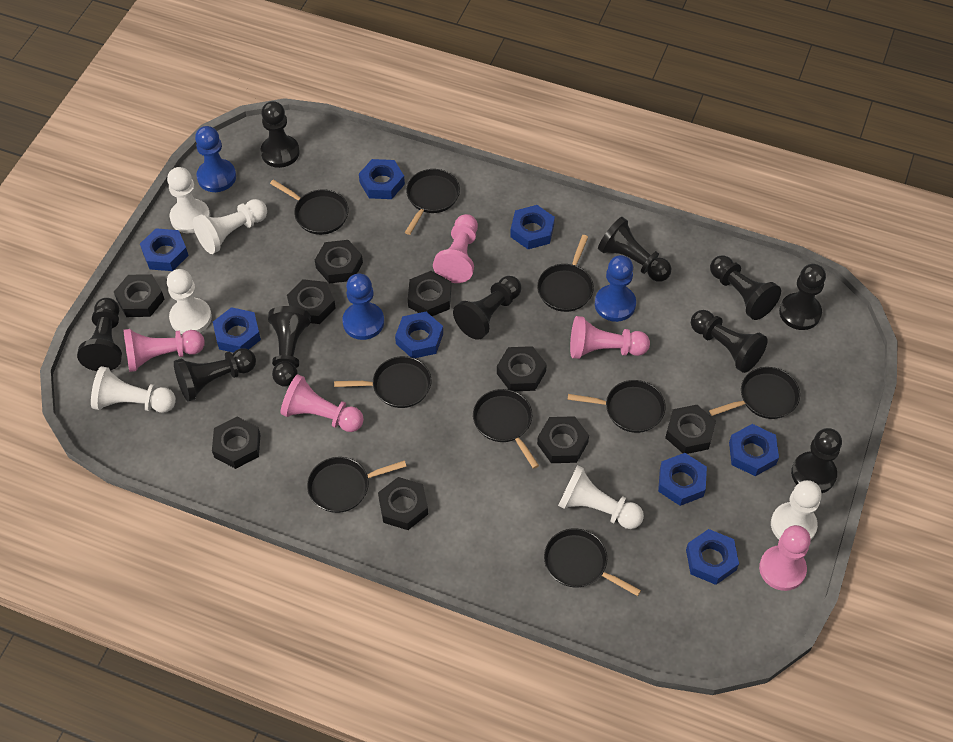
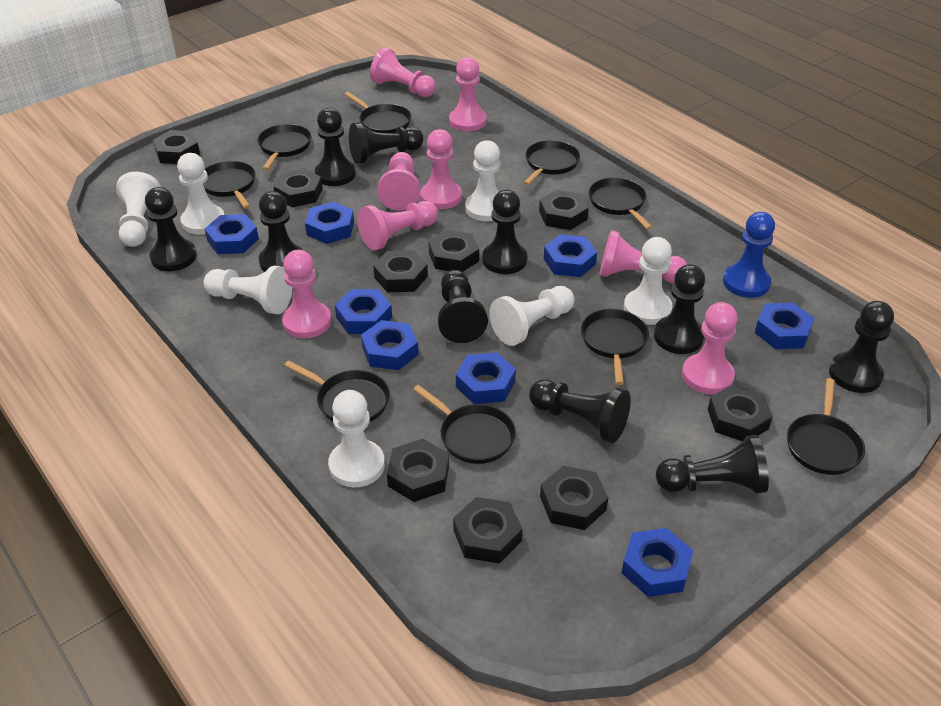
blue pawn: [195,126,236,192] [342,274,384,340] [595,255,636,322] = 3 -> [723,212,775,298] = 1
pink pawn: [123,329,205,372] [281,374,364,432] [433,214,478,283] [570,316,650,359] [759,525,811,591] = 5 -> [282,250,331,338] [358,201,438,251] [370,47,436,97] [377,152,420,211] [420,129,462,209] [449,57,487,131] [600,230,687,283] [682,302,737,394] = 8
white pawn: [91,366,176,413] [167,167,210,233] [167,269,212,334] [193,199,267,254] [558,465,644,529] [771,480,822,540] = 6 -> [116,172,161,247] [177,153,224,235] [204,266,292,314] [328,390,385,487] [465,140,500,221] [489,286,575,346] [624,237,672,325] = 7

